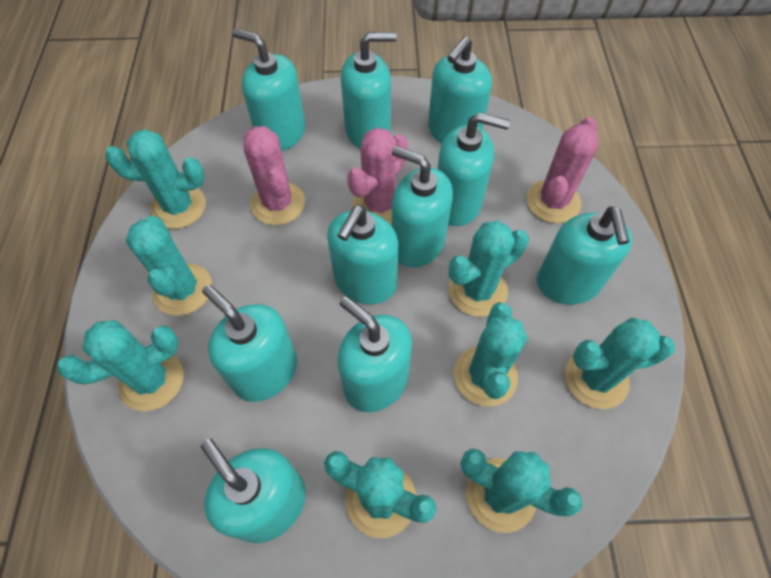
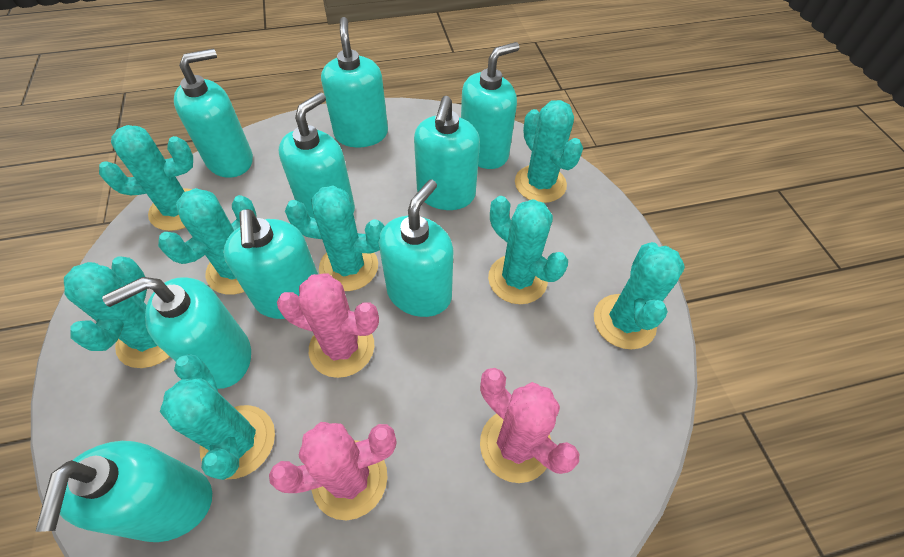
turquoise soap dispenser: [201,439,306,543] [202,285,297,402] [232,28,305,151] [327,205,399,304] [338,296,412,412] [341,32,396,149] [392,146,453,268] [428,36,492,143] [438,112,510,226] [537,206,632,304] = 10 -> [35,441,212,542] [102,277,251,389] [174,49,253,178] [223,209,318,319] [279,92,355,218] [321,17,388,147] [379,179,453,317] [414,96,480,210] [461,42,519,169] = 9

